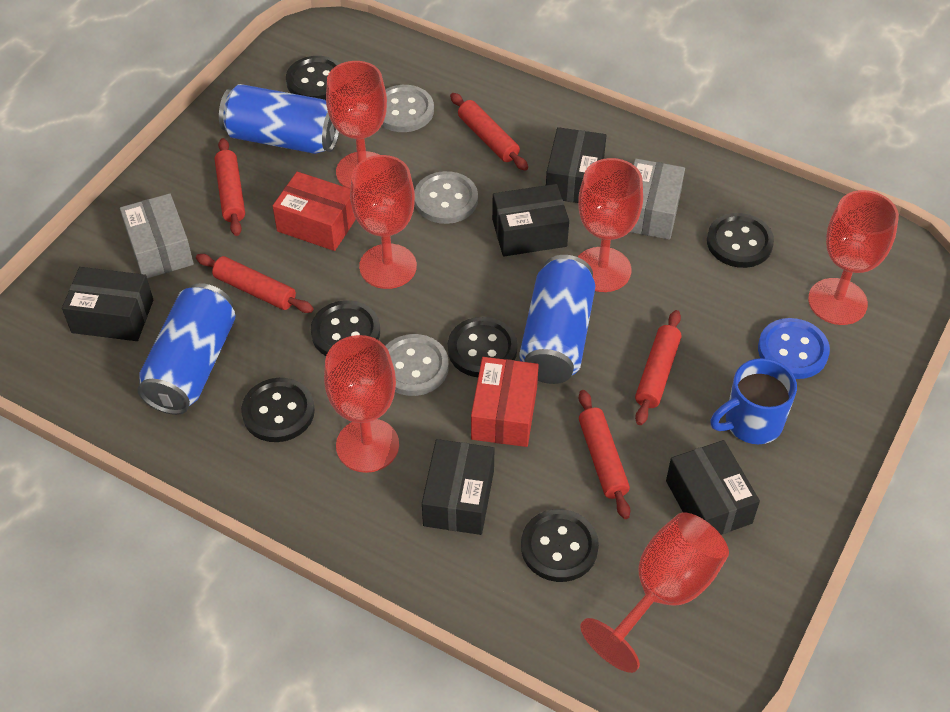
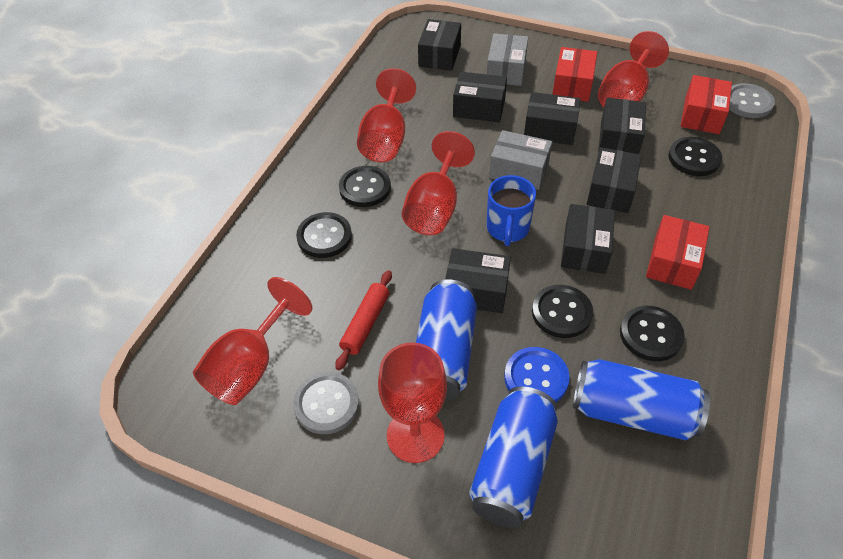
black box: [62,267,153,341] [422,439,494,535] [492,184,569,257] [546,127,607,203] [666,440,760,535] = 5 -> [418,19,461,71] [445,248,511,313] [453,72,507,122] [524,92,581,145] [561,204,615,274] [587,147,642,213] [598,98,646,154] = 7
black button: [241,378,315,442] [286,56,340,100] [311,300,380,356] [448,317,518,377] [521,509,599,582] [707,213,774,268] = 6 -> [296,212,352,258] [339,166,391,207] [532,285,593,338] [620,306,685,361] [668,137,722,176] = 5
grey button: [382,85,434,132] [386,334,449,396] [414,171,478,224] = 3 -> [293,372,359,434] [729,83,775,118] = 2
red box: [273,172,356,251] [471,357,539,447] = 2 -> [552,47,597,102] [646,215,710,290] [681,75,732,134] = 3
red goblet: [324,335,399,473] [326,61,387,189] [350,155,417,289] [578,158,643,292] [580,512,729,673] [808,190,899,325] = 6 -> [193,277,313,405] [357,68,416,162] [378,342,447,463] [402,131,475,235] [598,31,669,107] = 5
red rolling pin: [196,254,314,313] [215,138,245,236] [450,93,528,171] [579,390,630,519] [635,310,681,425] = 5 -> [335,270,392,370] = 1

